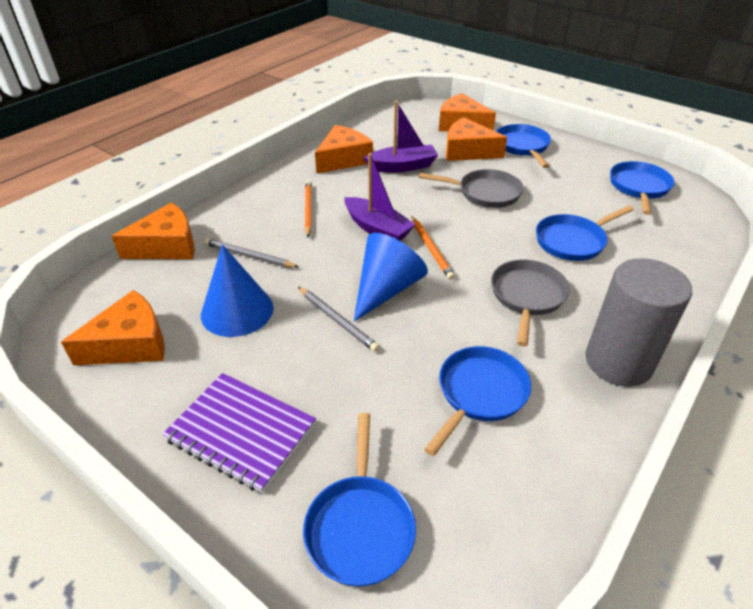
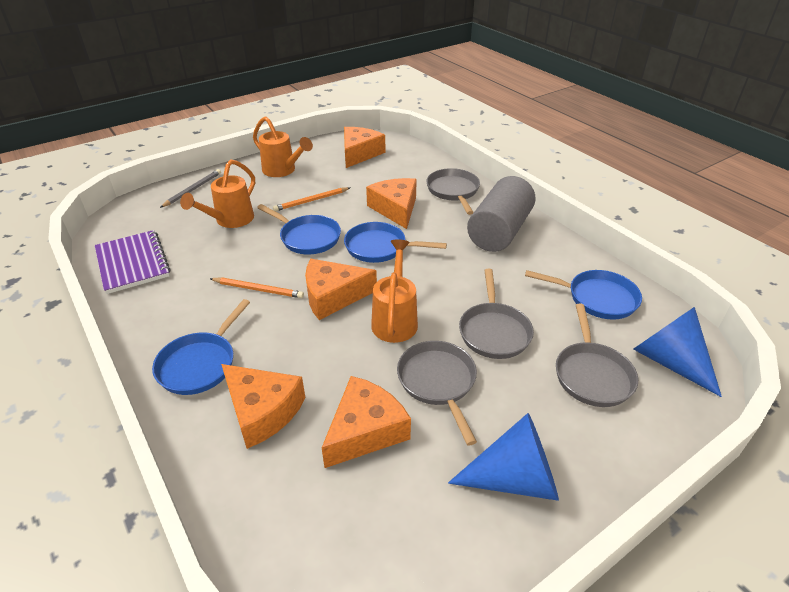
blue pan: [303,413,416,587] [424,346,531,456] [496,124,551,168] [536,205,633,261] [610,161,675,215] = 5 -> [152,299,250,395] [257,204,341,254] [344,222,447,263] [525,270,642,320] = 4
grey pan: [419,169,524,208] [491,260,570,346] = 2 -> [397,341,477,445] [426,168,480,215] [459,269,534,359] [556,304,638,407] = 4
grey pencil: [204,238,298,268] [298,287,379,352] = 2 -> [160,169,221,208] = 1
orange watering can: none = 0 -> [180,159,255,228] [253,116,313,177] [371,239,418,343] = 3
purple boat: [344,153,416,241] [364,101,438,172] = 2 -> none = 0

